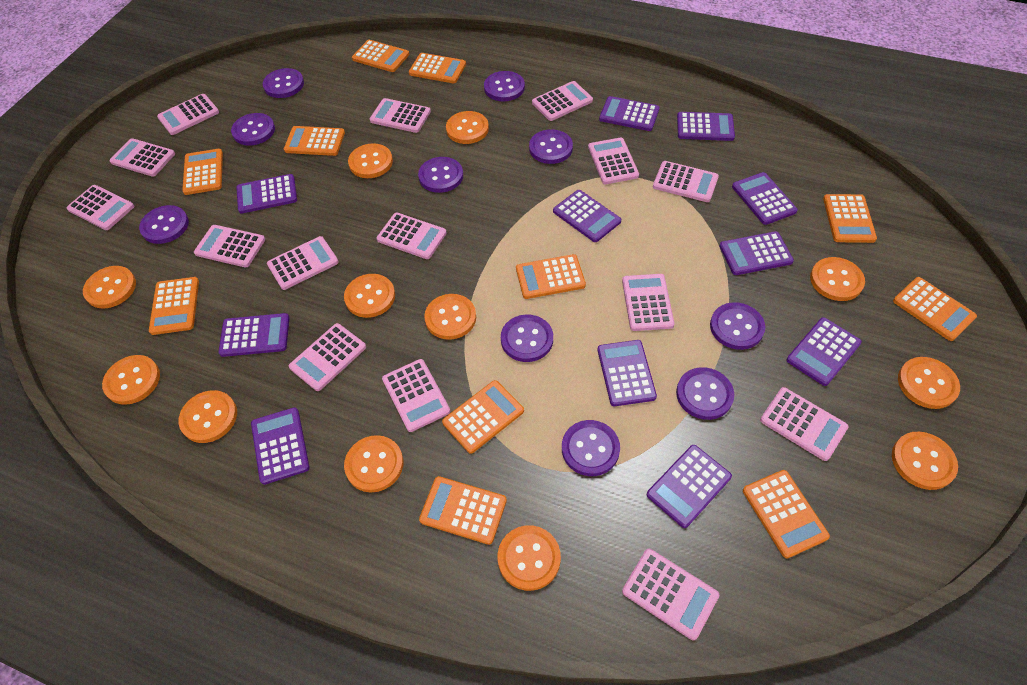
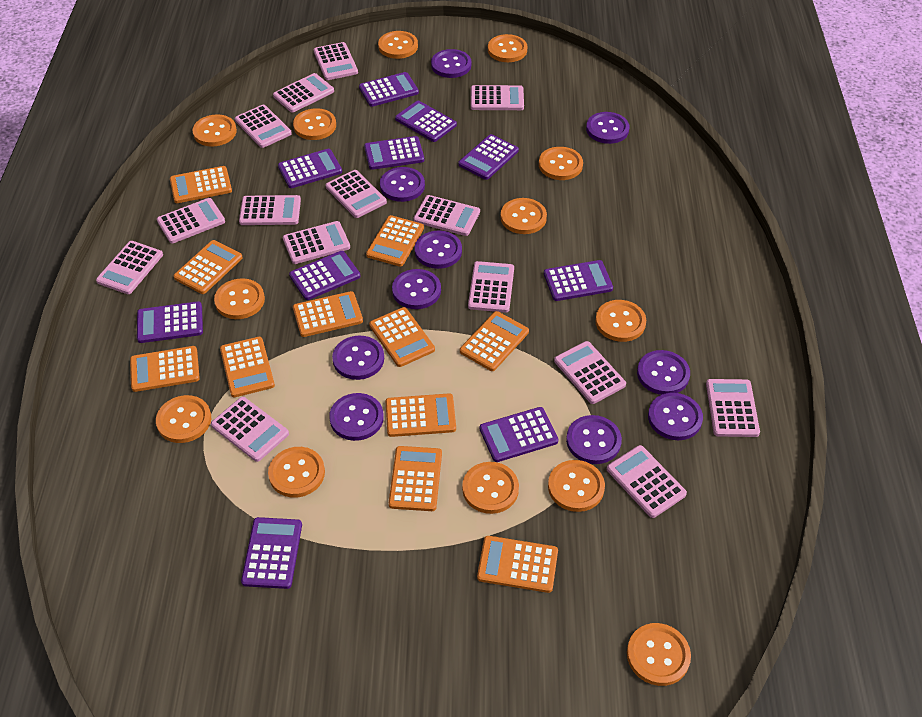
orange button: [83,266,136,309] [102,355,160,405] [178,390,237,443] [344,274,395,318] [344,435,403,492] [348,143,393,178] [424,294,476,340] [446,111,489,144] [498,525,561,591] [810,257,865,301] [892,432,958,490] [898,357,960,409] = 12 -> [156,395,211,443] [192,114,237,147] [214,278,265,319] [268,447,325,498] [293,108,336,140] [378,31,418,59] [462,462,519,514] [488,34,527,62] [501,198,547,234] [539,147,583,180] [548,460,605,512] [595,300,646,342] [627,623,691,686] = 13
purple calculator: [218,313,290,357] [236,174,297,214] [251,407,310,485] [553,190,621,242] [598,340,657,406] [599,96,660,131] [647,445,732,528] [677,112,735,141] [719,231,794,275] [732,172,798,225] [786,317,862,386] = 11 -> [137,301,203,343] [241,517,302,589] [278,149,342,188] [289,251,361,300] [359,72,419,107] [364,136,424,170] [395,101,457,142] [458,134,519,180] [480,407,559,462] [544,260,613,301] = 10

